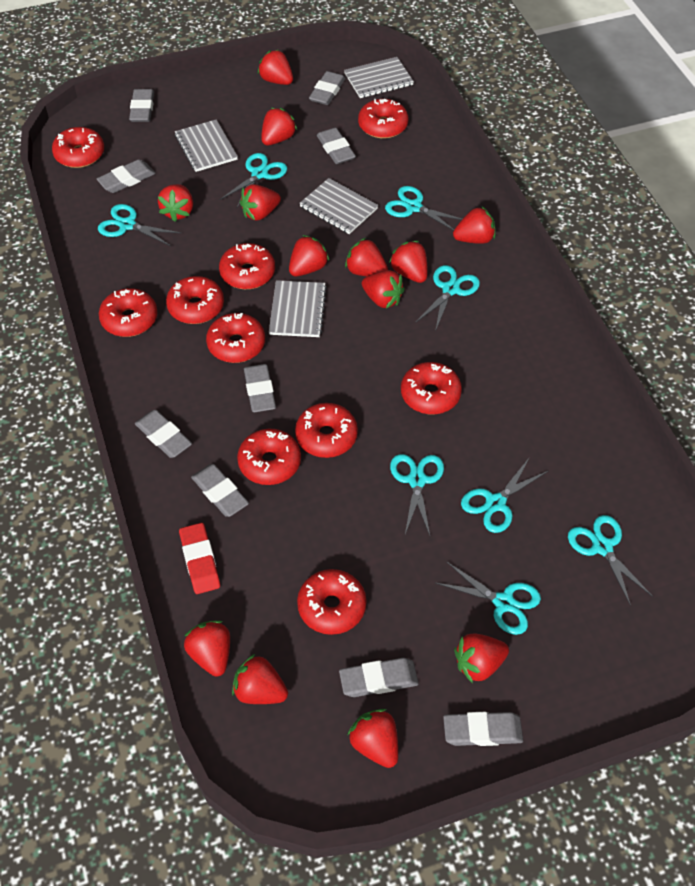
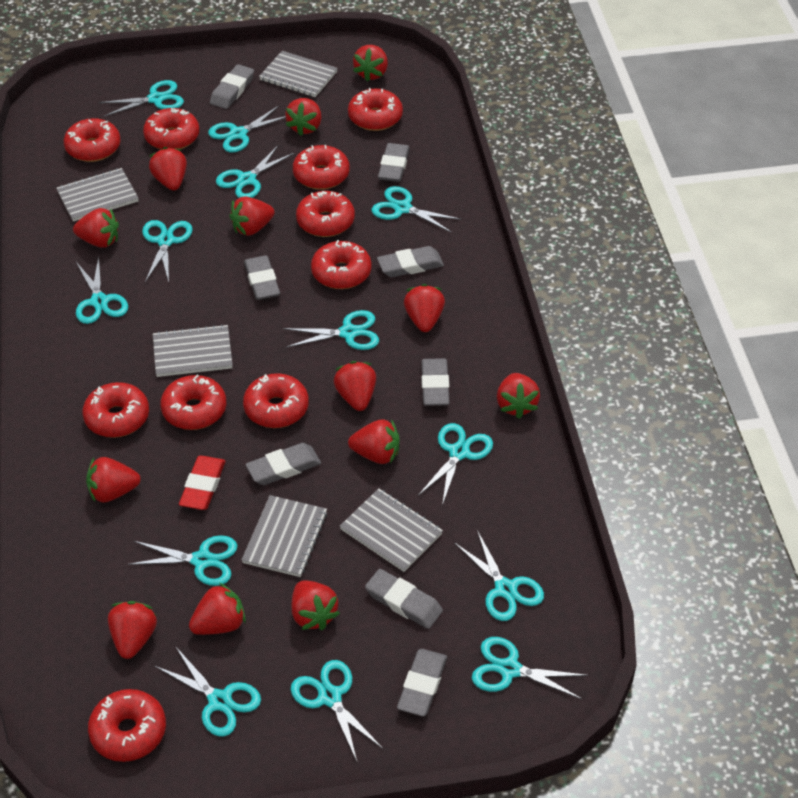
grey eraser: [97,159,155,193] [129,89,154,122] [135,410,192,458] [191,464,249,517] [244,364,276,412] [309,71,345,105] [317,128,356,164] [339,658,419,697] [443,712,523,746] = 9 -> [210,64,254,109] [244,255,280,300] [246,443,321,485] [365,569,443,629] [377,246,444,277] [378,143,410,182] [397,649,447,716] [421,358,449,406] = 8
grey notebook: [175,120,238,172] [269,280,327,337] [299,178,378,234] [344,57,414,98] = 4 -> [56,168,139,222] [153,324,233,377] [242,495,327,577] [259,51,338,97] [340,488,443,572] = 5
turquoise scissors: [98,204,181,246] [219,153,287,209] [385,186,462,231] [390,454,444,535] [415,265,480,332] [436,561,541,635] [461,457,548,533] [568,515,653,606] = 8 -> [76,256,128,324] [99,80,184,117] [128,535,238,586] [142,220,193,282] [155,647,261,737] [208,106,286,152] [216,145,295,198] [283,310,379,350] [290,660,383,761] [372,186,461,232] [418,423,493,505] [454,530,544,621] [472,637,588,699] = 13

